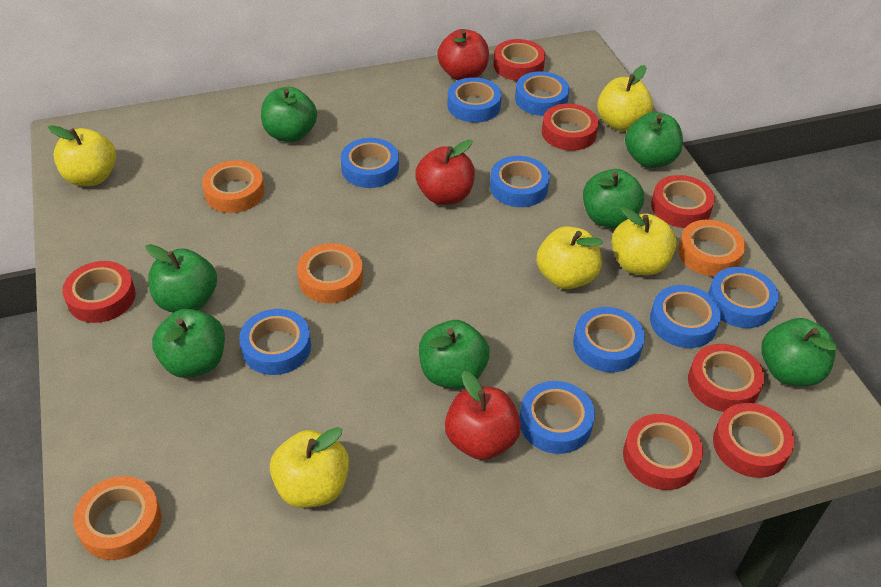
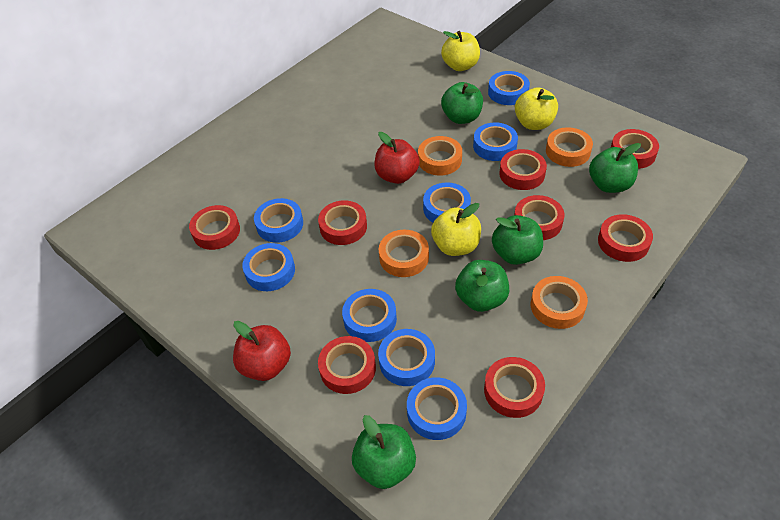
blue tape: [239,309,311,375] [341,138,399,188] [448,78,502,122] [490,156,550,207] [515,71,569,116] [520,381,595,454] [573,307,645,372] [650,285,721,348] [708,267,779,328] = 9 -> [242,243,295,291] [254,198,303,243] [342,289,397,342] [378,329,435,386] [407,377,467,440] [423,182,471,222] [473,122,518,161] [488,71,530,105] = 8
green apple: [145,244,217,312] [152,309,225,378] [261,87,317,142] [419,320,490,389] [583,169,644,228] [625,112,683,168] [761,318,838,386] = 7 -> [352,415,416,489] [441,82,483,124] [455,260,509,312] [492,215,543,265] [589,143,641,193] = 5
red apple: [415,140,475,205] [437,29,489,81] [445,371,521,460] = 3 -> [233,321,291,381] [374,132,420,184] = 2
red tape: [62,261,136,323] [493,39,545,81] [542,104,599,151] [623,414,703,490] [651,175,715,228] [688,344,764,412] [713,403,794,478] = 7 -> [189,205,240,250] [318,200,367,245] [318,336,376,394] [484,357,545,418] [499,149,547,190] [514,195,565,240] [598,214,653,262] [611,129,659,169] = 8
yellow apple: [48,125,116,186] [270,427,349,508] [537,226,603,289] [597,65,653,131] [611,207,677,275] = 5 -> [431,203,481,256] [441,31,480,71] [515,87,558,130] = 3

